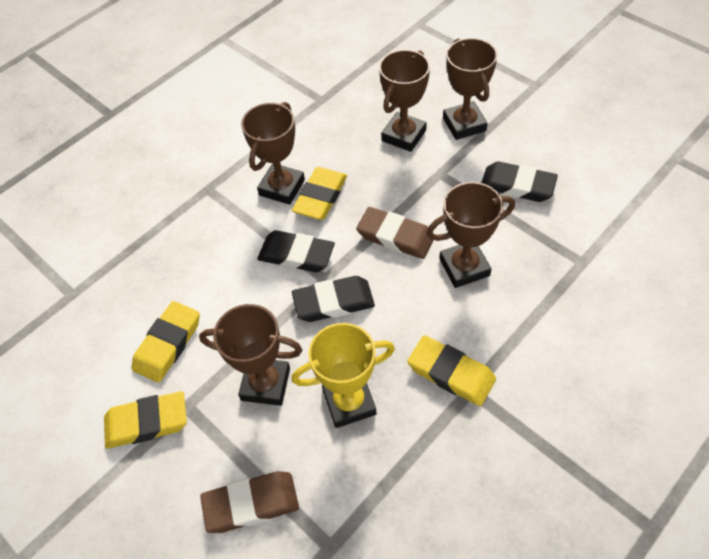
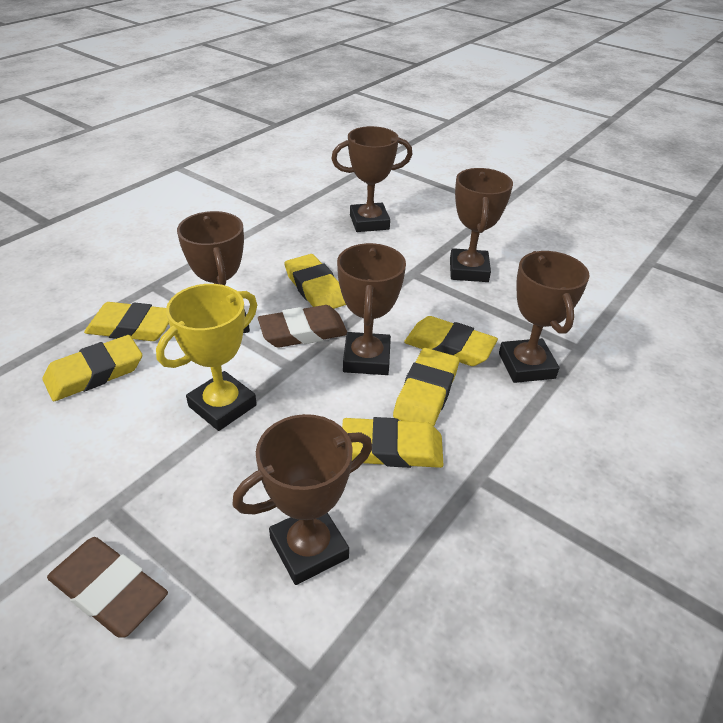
black eraser: [257,230,335,272] [292,276,375,322] [481,161,558,202] = 3 -> none = 0
brown trophy: [199,304,302,406] [241,102,305,205] [379,50,430,152] [427,182,515,288] [443,38,498,140] = 5 -> [177,211,250,333] [232,414,372,585] [331,126,413,232] [337,243,406,375] [450,168,513,282] [499,251,590,383] = 6
yellow eraser: [104,391,187,449] [132,301,200,383] [292,167,347,220] [407,335,496,406] = 4 -> [42,335,142,401] [84,302,169,341] [284,254,346,309] [342,417,444,468] [393,348,459,426] [404,316,498,366] = 6

